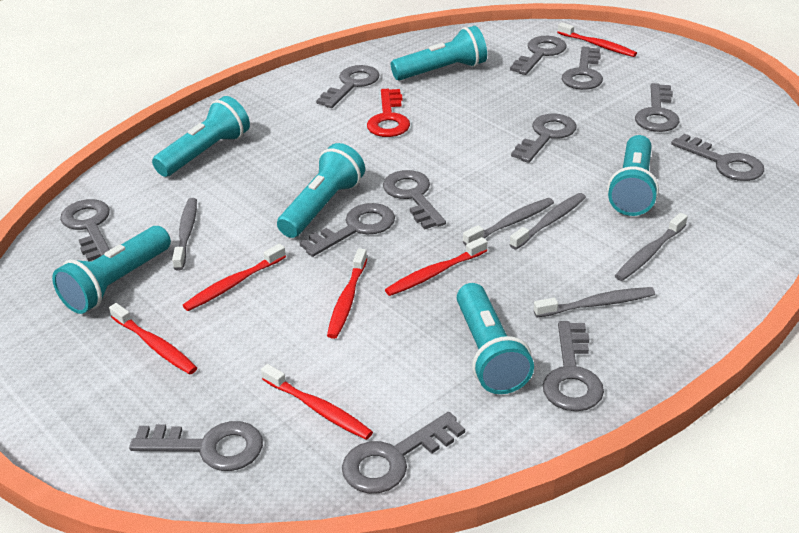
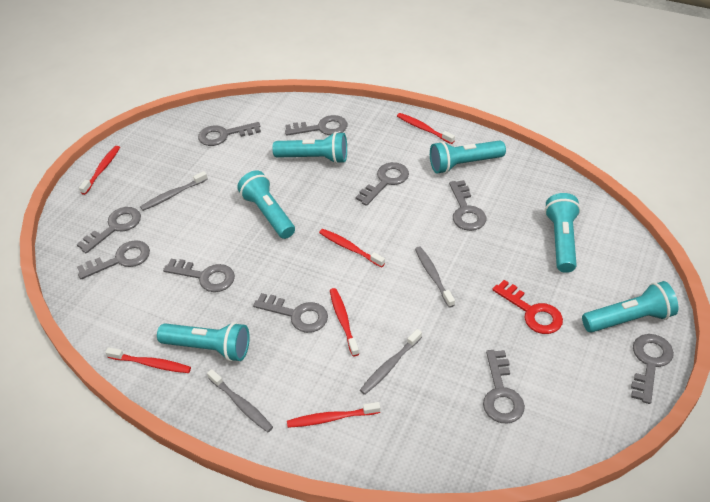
grey key: [60,199,110,261] [129,421,263,471] [299,203,395,257] [316,65,380,108] [342,412,465,493] [383,170,446,229] [510,36,566,75] [511,113,577,163] [543,321,604,411] [562,47,603,90] [635,83,680,132] [671,134,764,181] = 12 -> [77,207,141,254] [77,240,150,279] [163,259,235,292] [198,122,261,146] [253,293,328,333] [285,115,347,136] [355,162,409,206] [449,180,486,231] [483,350,525,423] [631,334,674,404] = 10
grey toothbrush: [172,198,197,271] [463,198,554,246] [509,193,586,250] [534,287,655,317] [615,213,688,281] = 5 -> [140,171,208,211] [207,369,273,432] [360,329,422,395] [415,246,455,308] = 4

